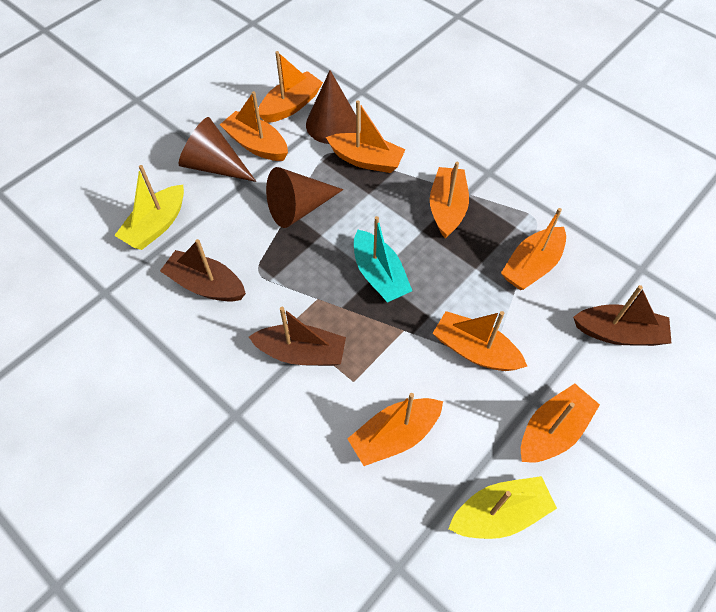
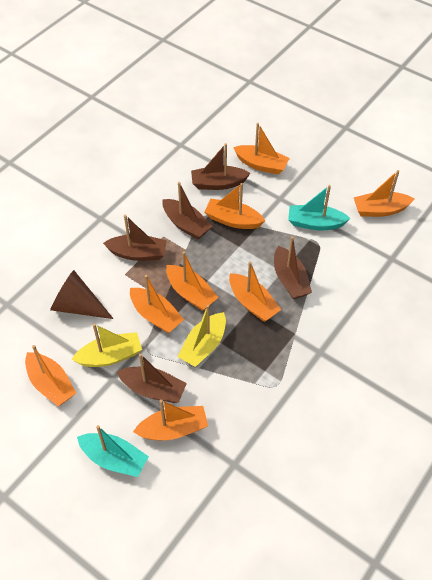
brown boat: [160,239,246,301] [249,307,346,366] [573,285,671,346] = 3 -> [103,215,167,261] [116,354,187,403] [162,182,212,240] [191,143,250,190] [274,236,312,299] = 5
brown cone: [179,117,256,182] [266,167,344,228] [306,70,356,144] = 3 -> [50,270,114,319] = 1
turquoise boat: [354,216,412,303] = 1 -> [77,425,149,477] [288,185,351,230] = 2

